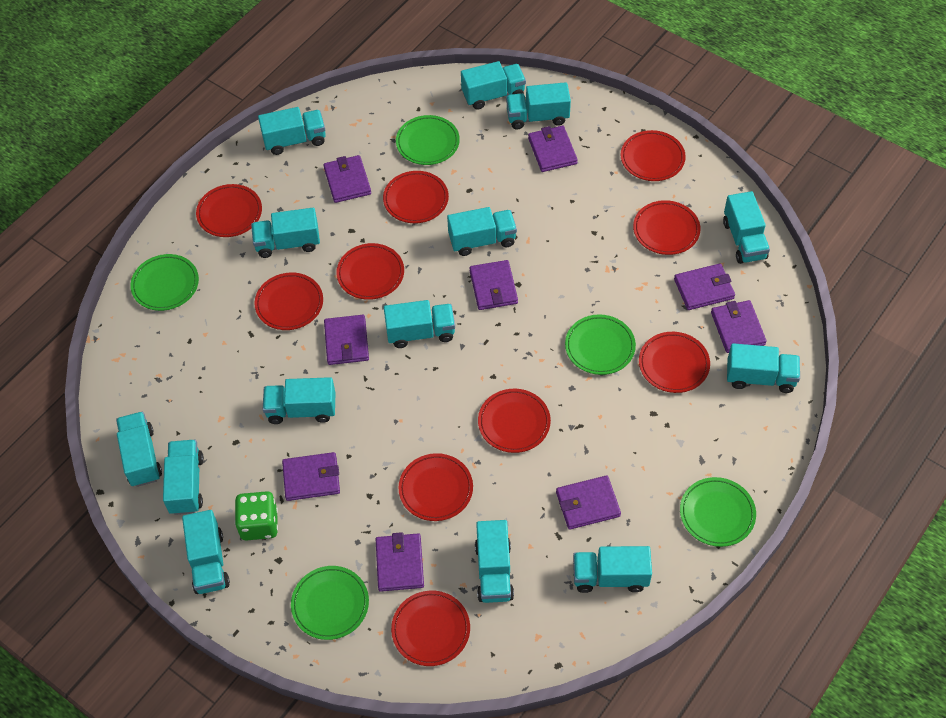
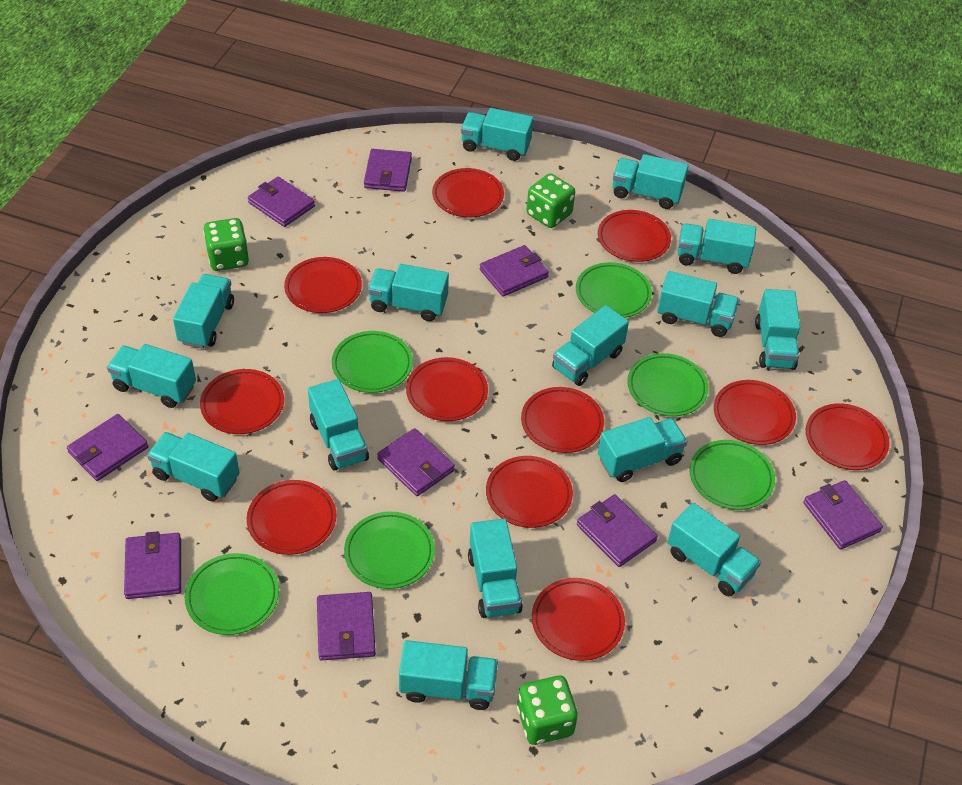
green dice: [235,491,278,540] = 1 -> [203,218,249,271] [517,675,578,745] [527,174,575,228] = 3
green plate: [130,254,199,311] [291,566,369,640] [396,115,460,165] [565,314,636,375] [680,477,756,547] = 5 -> [185,553,279,635] [332,331,413,393] [344,511,435,589] [576,262,652,318] [627,353,709,416] [689,440,775,510] = 6
red plate: [196,184,262,237] [254,273,323,330] [336,243,404,300] [383,171,449,223] [391,591,470,666] [398,453,473,521] [478,389,551,453] [621,130,686,181] [633,200,701,255] [639,332,710,393] = 10 -> [200,369,284,434] [247,480,336,555] [284,257,362,313] [406,357,488,421] [432,168,504,217] [486,456,573,528] [521,387,604,453] [532,578,625,661] [598,210,671,262] [714,380,796,445] [806,403,890,470] = 11
turquoise truck: [116,412,162,487] [163,440,204,515] [182,510,230,594] [251,208,320,258] [258,107,326,155] [263,377,336,424] [384,300,455,348] [447,207,517,256] [461,61,526,110] [475,520,514,603] [506,82,571,130] [573,546,652,593] [723,191,770,264] [727,343,800,393] = 14 -> [107,344,196,408] [147,432,239,502] [173,274,234,349] [308,379,369,471] [368,264,449,321] [399,640,498,710] [461,108,533,161] [468,519,523,618] [552,305,629,386] [598,417,687,482] [613,154,688,209] [657,271,739,337] [667,503,761,597] [677,219,756,274] [755,289,800,370] = 15

